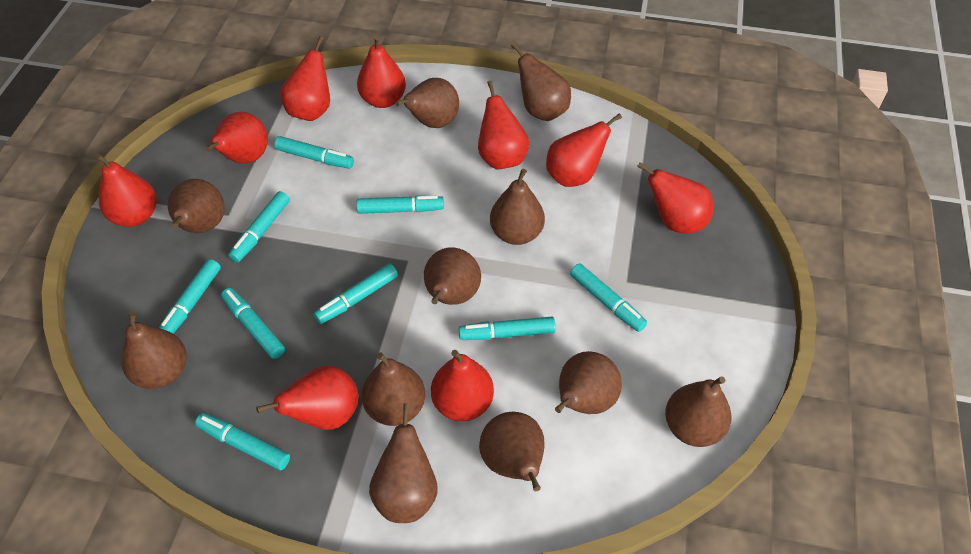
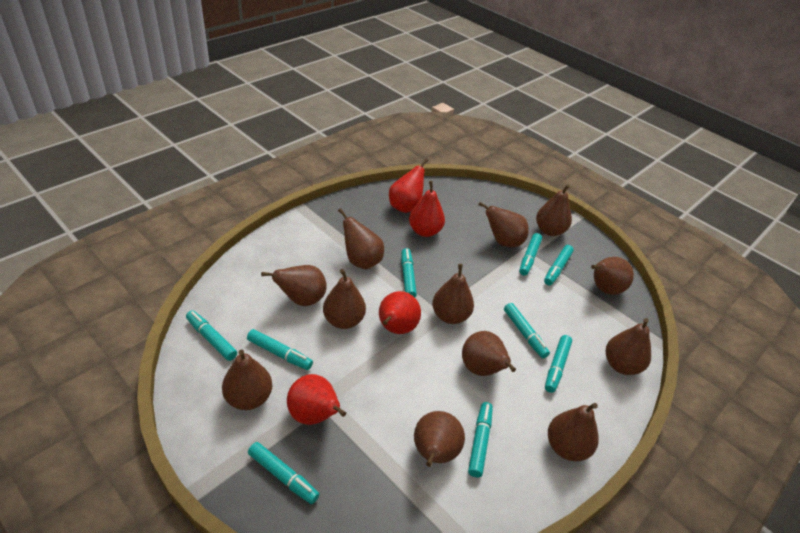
brown pear: [121,312,187,389] [168,179,225,233] [362,352,425,426] [369,403,438,523] [395,78,459,128] [424,247,481,305] [479,412,545,491] [490,169,545,245] [511,42,571,121] [555,351,622,414] [665,376,732,447] = 11 -> [222,349,272,410] [261,265,327,306] [323,269,366,329] [338,208,384,269] [414,411,465,467] [432,264,474,324] [462,331,516,376] [478,202,529,247] [536,184,572,236] [548,403,599,461] [591,257,634,295] [606,318,651,375] = 12
red pear: [95,154,157,227] [206,112,268,164] [256,365,359,430] [280,36,330,121] [357,36,406,108] [431,350,494,421] [478,81,529,170] [546,113,622,187] [637,162,713,233] = 9 -> [287,374,346,425] [379,291,421,334] [389,159,428,213] [409,181,445,237] = 4

